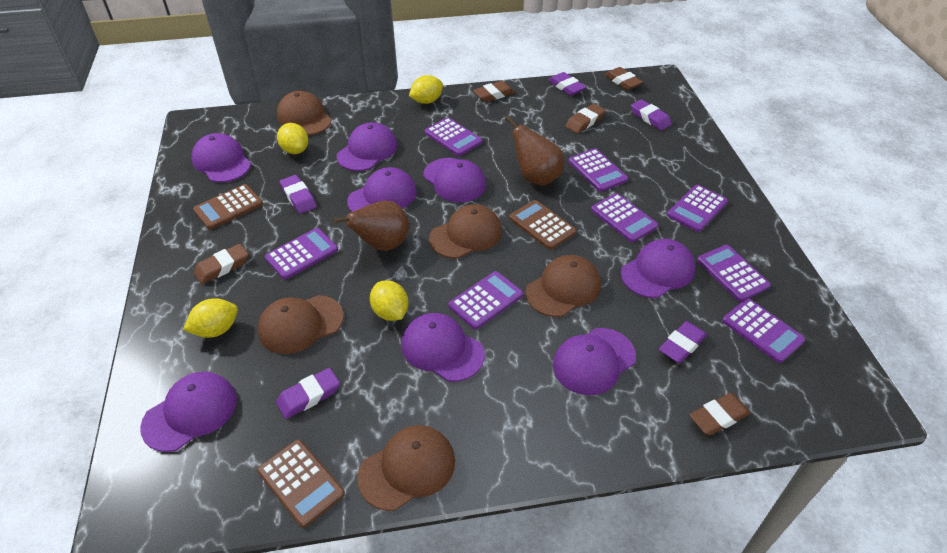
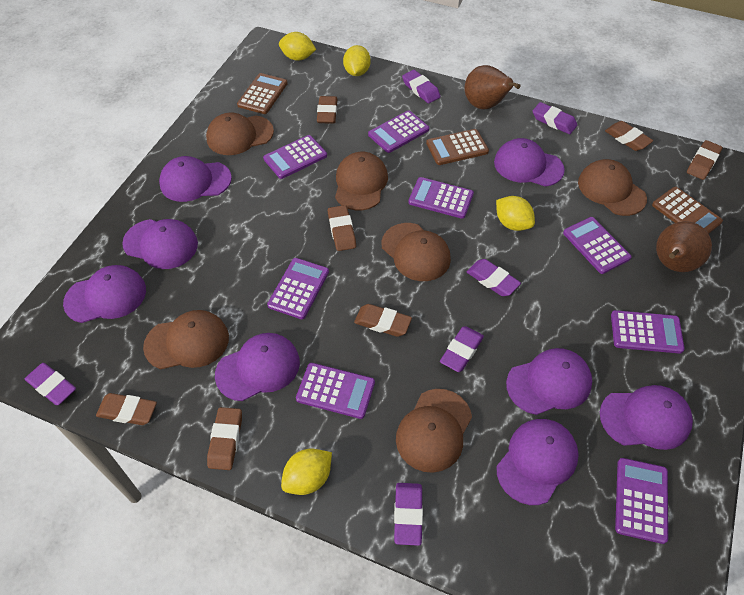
brown cap: [258,295,344,354] [277,91,332,135] [357,425,455,511] [429,204,502,258] [525,255,601,317] = 5 -> [143,310,229,369] [206,113,274,155] [335,152,388,210] [381,223,451,281] [396,389,472,473] [578,159,647,216] = 6
brown eraser: [194,244,248,284] [473,81,515,102] [565,104,606,134] [605,67,643,90] [689,393,750,436] = 5 -> [96,393,157,425] [207,407,242,470] [317,96,337,124] [328,205,356,251] [354,304,412,337] [605,121,653,151] [687,140,722,180] = 7
purple eraser: [276,368,340,419] [280,175,317,214] [548,72,586,96] [631,99,672,130] [659,321,707,363] = 5 -> [25,363,76,405] [394,483,423,546] [402,70,441,104] [440,326,484,372] [467,259,521,296] [533,102,577,134] = 6

